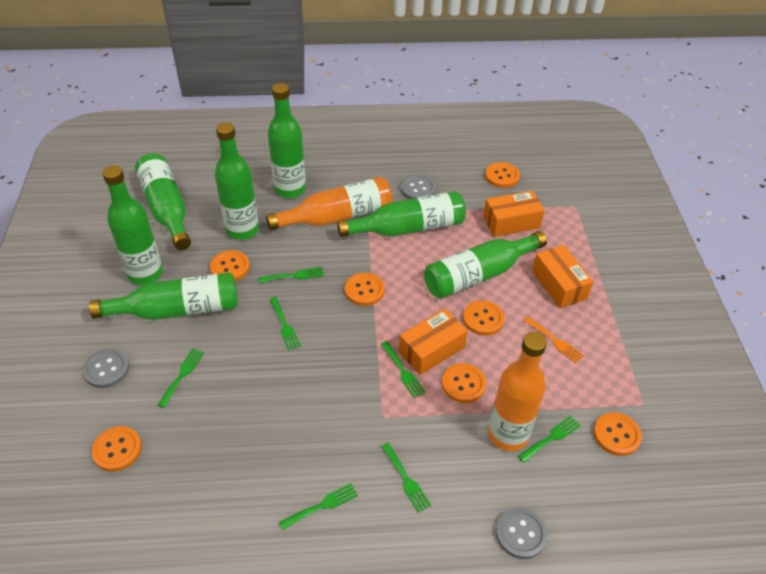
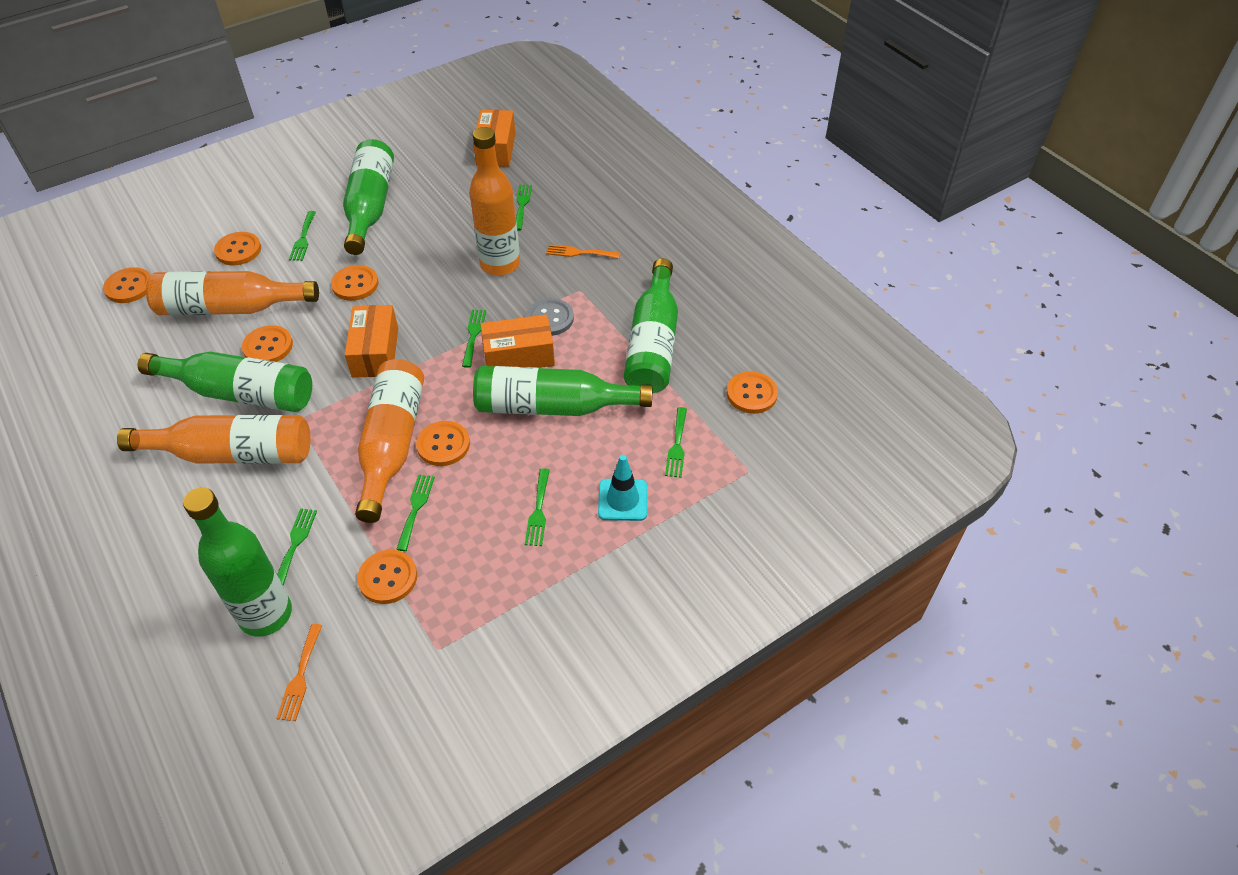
green bottle: [89,272,238,320] [102,165,163,285] [135,153,191,250] [215,122,259,240] [268,83,306,198] [337,191,466,237] [424,231,547,299] = 7 -> [138,352,312,412] [183,487,292,637] [343,139,394,255] [473,366,653,416] [624,258,678,394] = 5
grey button: [83,349,129,388] [401,175,436,199] [496,507,548,559] = 3 -> [526,298,574,336] = 1
orange bottle: [266,177,392,230] [488,332,547,451] = 2 -> [117,415,311,464] [146,271,319,316] [355,359,424,523] [469,127,520,276] = 4
orange fork: [523,316,584,363] = 1 -> [276,624,322,721] [546,244,621,259] = 2
turquoise traffic cone: none = 0 -> [598,455,647,521] = 1

